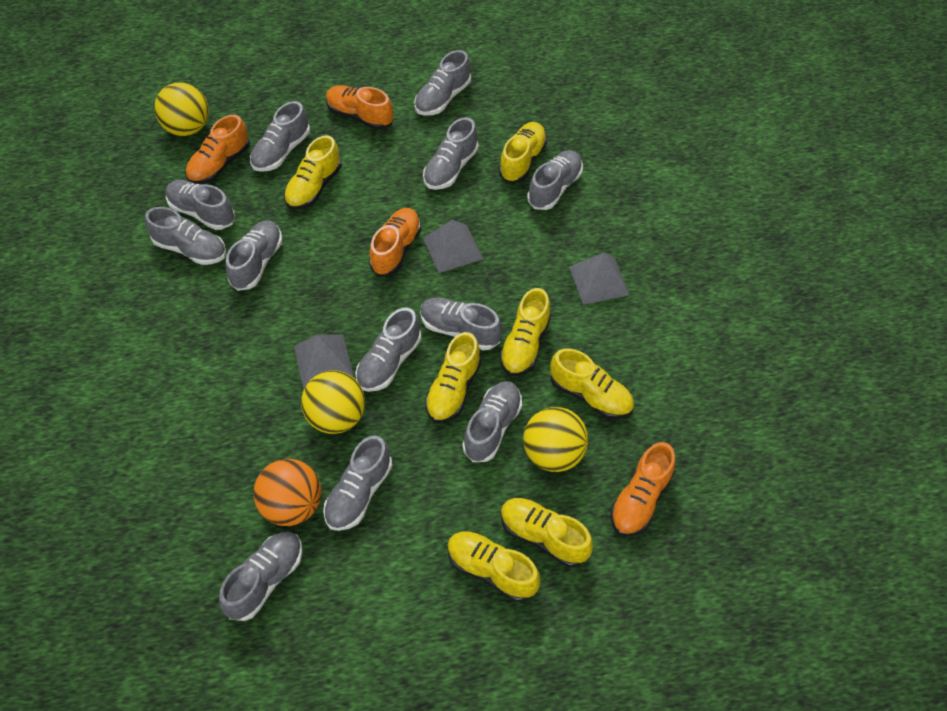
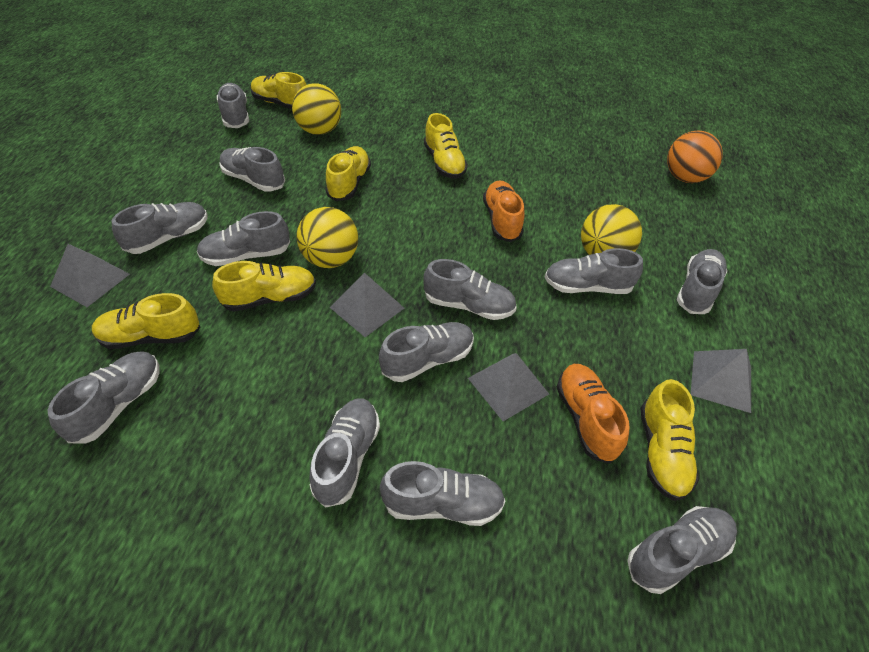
grey pyramid: [294,335,354,388] [423,220,483,273] [569,253,630,305] = 3 -> [50,244,130,307] [329,273,404,337] [468,353,549,421] [691,349,751,413] = 4
orange shoe: [186,115,250,184] [326,85,393,130] [369,208,421,276] [610,442,675,536] = 4 -> [483,180,525,242] [557,364,630,463] = 2
yellow shoe: [284,135,342,210] [425,332,482,423] [447,531,541,602] [499,122,547,183] [499,288,551,376] [501,498,593,567] [550,348,634,419] = 7 -> [92,293,201,349] [212,261,316,312] [251,72,307,109] [325,146,371,201] [424,113,468,179] [640,379,699,501] = 6

